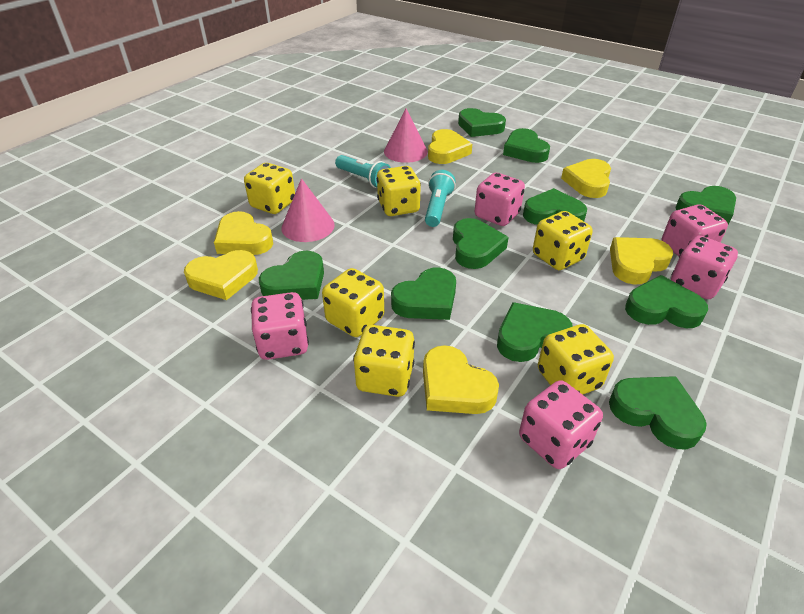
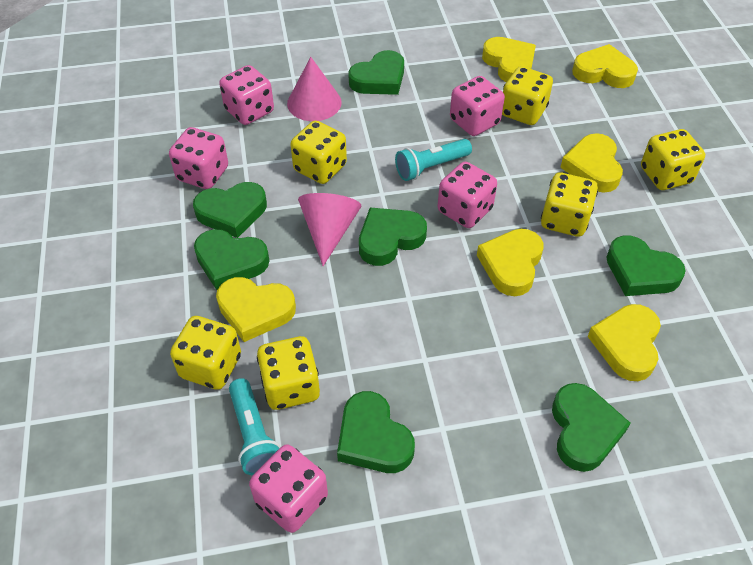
green heart: [259,251,324,300] [391,267,456,320] [453,218,509,269] [458,108,506,137] [497,302,573,362] [503,128,550,163] [523,188,587,225] [609,376,707,450] [625,275,708,328] [675,186,736,225] = 10 -> [193,182,267,238] [194,229,269,290] [337,391,415,473] [348,50,404,95] [359,207,427,266] [552,383,631,472] [606,235,686,296] = 7

